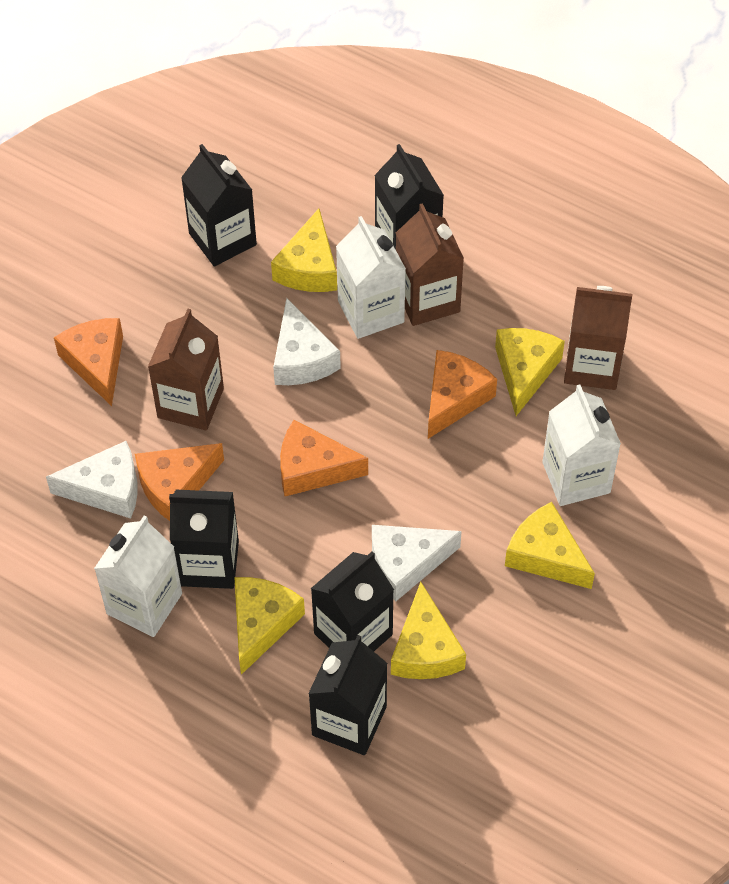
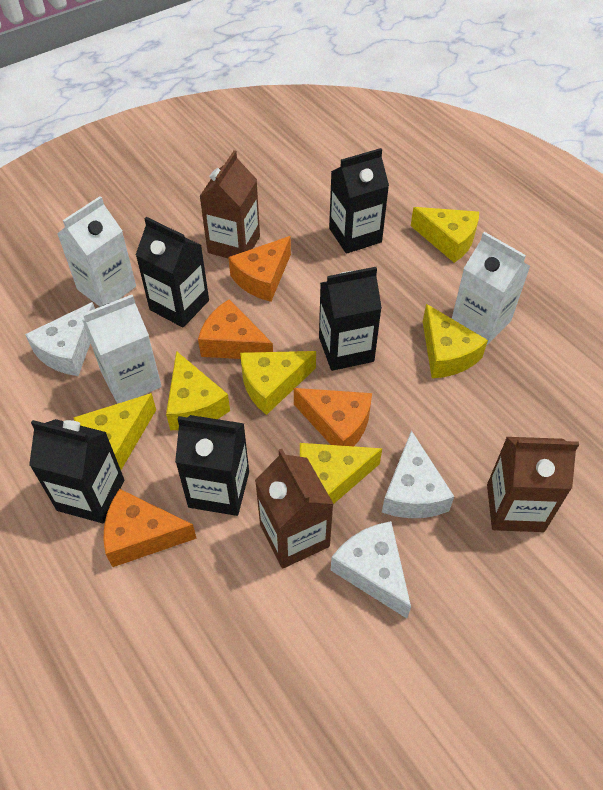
yellow cheese: [234,577,305,675] [271,208,337,292] [391,582,466,679] [495,328,565,416] [505,502,595,589] = 5 -> [73,393,156,470] [166,351,230,430] [240,351,316,415] [300,443,382,504] [411,207,479,263] [423,304,488,378] = 6

